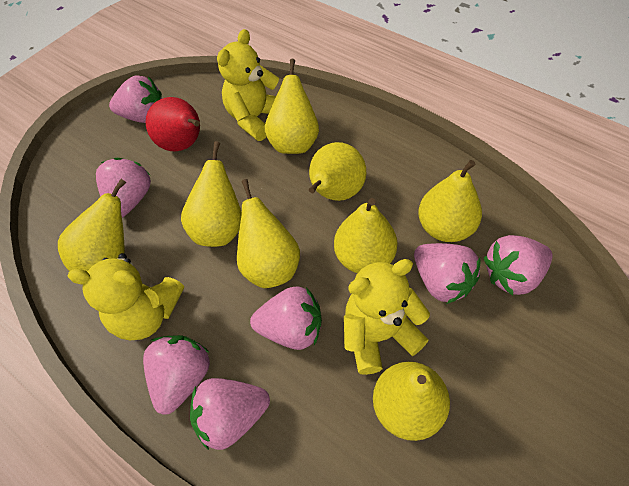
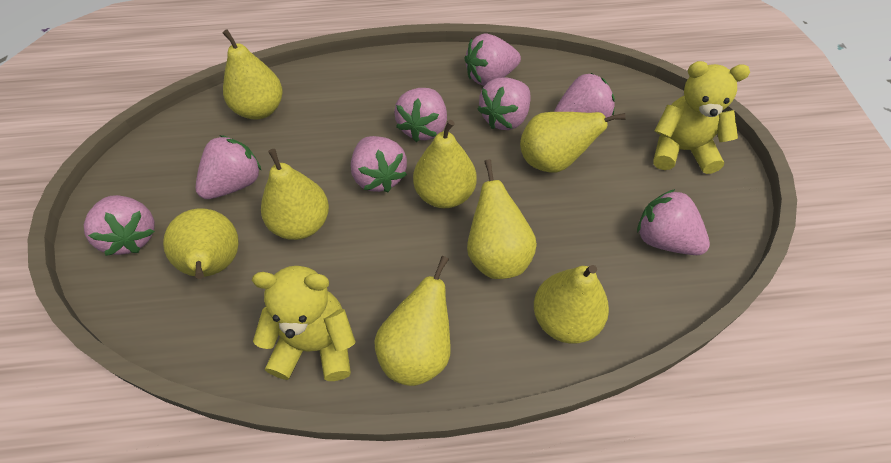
pink strawberry: [96,158,151,218] [109,75,162,123] [143,335,210,415] [190,378,270,450] [250,286,322,350] [414,243,480,304] [484,235,553,296] = 7 -> [84,195,155,256] [195,135,262,199] [351,136,407,192] [394,88,447,142] [464,34,521,86] [477,78,531,130] [554,73,615,118] [637,189,710,255] = 8
red pear: [146,97,200,151] = 1 -> none = 0
yellow teddy bear: [67,253,184,340] [217,29,279,141] [344,259,430,375] = 3 -> [252,266,356,381] [654,61,750,174] = 2

